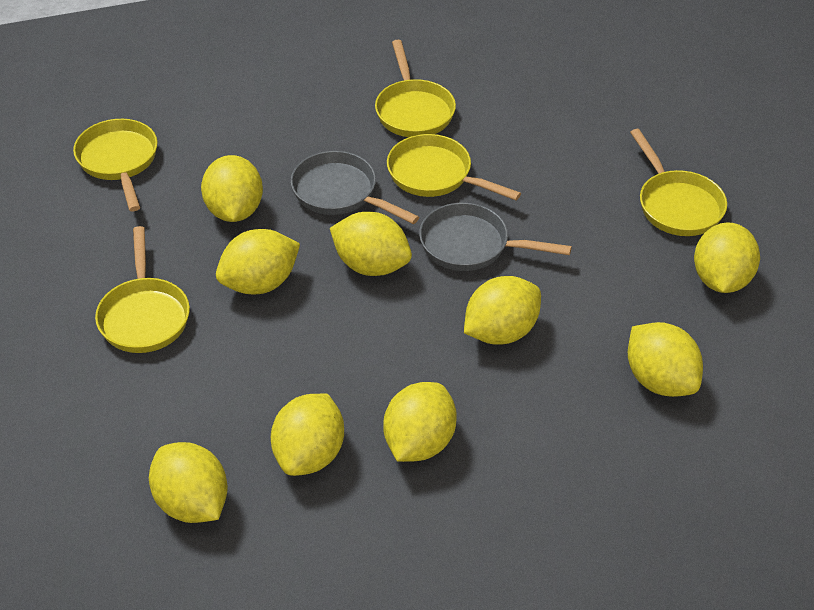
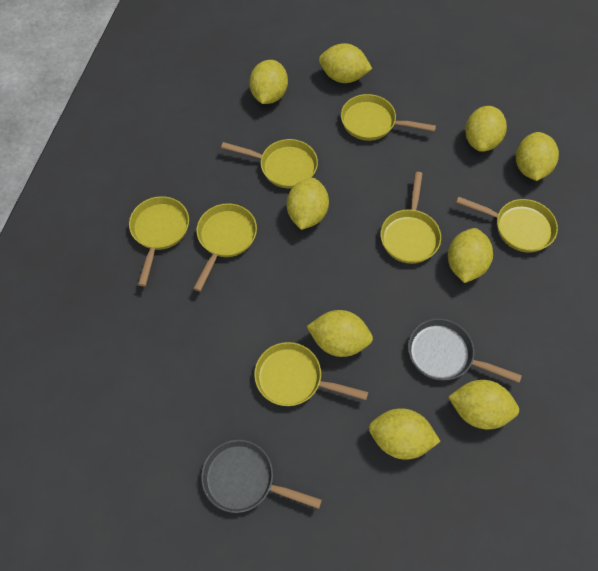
yellow pan: [73,119,158,212] [95,226,190,353] [375,40,456,137] [387,134,521,200] [630,129,727,236] = 5 -> [129,196,189,287] [193,203,257,292] [221,139,318,188] [254,342,368,406] [341,94,436,141] [381,172,441,264] [456,196,558,253] = 7

